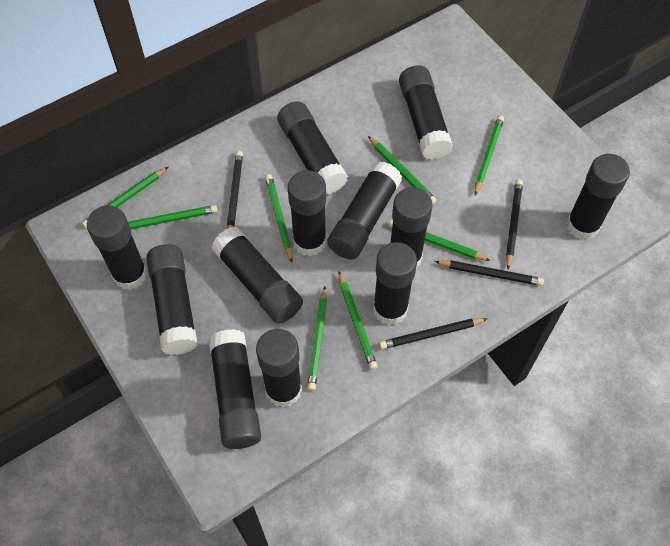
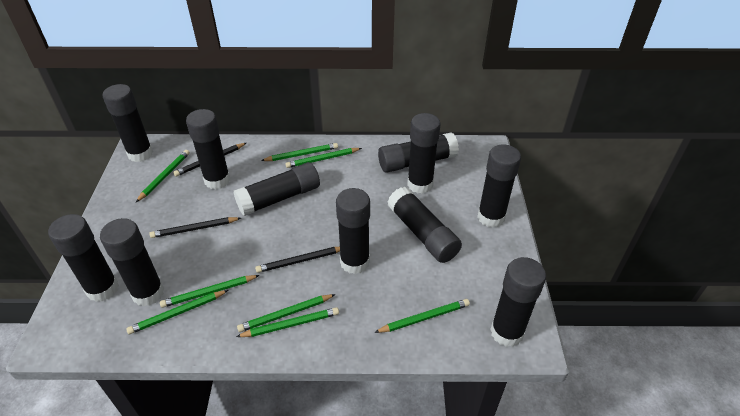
black glue stick: [87,205,147,290] [146,244,198,355] [208,329,261,449] [211,227,303,324] [256,329,302,408] [277,101,348,194] [288,170,327,256] [327,161,402,260] [373,242,417,325] [390,187,433,269] [399,65,453,160] [566,154,630,240] = 12 -> [48,214,119,302] [100,218,164,306] [102,84,153,162] [186,109,230,189] [234,162,320,216] [336,188,370,274] [378,132,459,173] [387,187,462,263] [407,113,441,194] [477,144,521,228] [490,257,546,347] = 11
black pencil: [227,151,243,229] [379,318,487,349] [435,260,544,286] [506,179,523,269] = 4 -> [149,217,241,238] [173,143,246,177] [255,247,340,273] = 3

